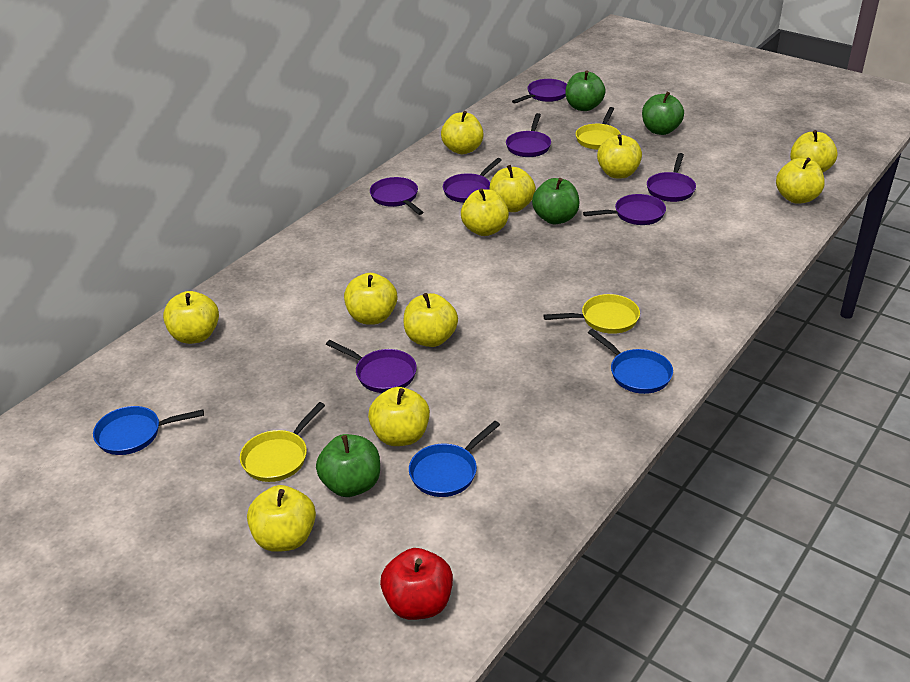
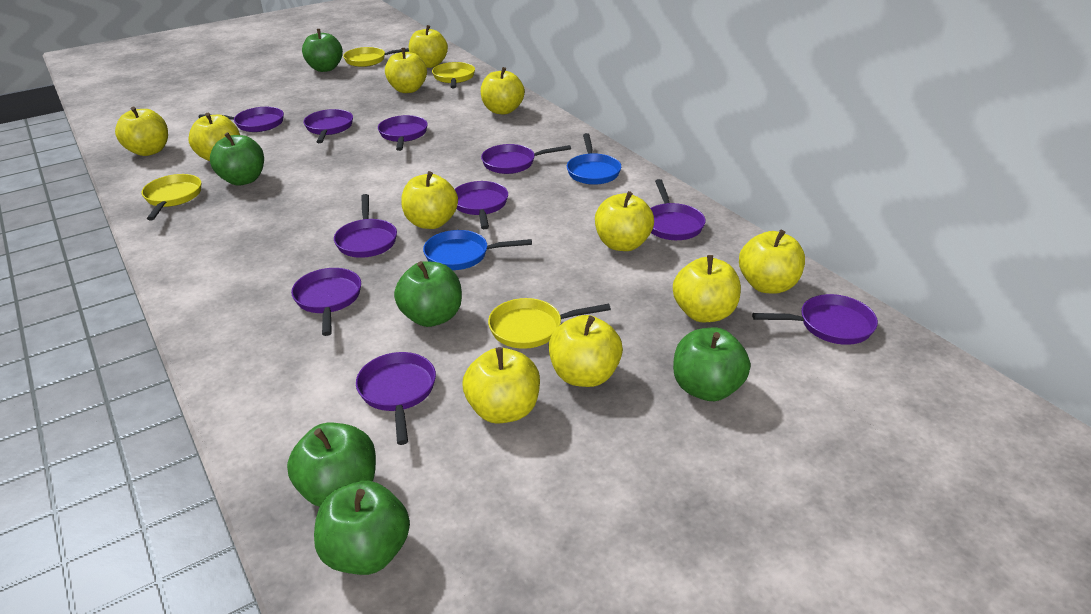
blue pan: [93,406,204,455] [409,421,500,497] [588,329,673,394] = 3 -> [423,230,532,270] [567,133,621,185] = 2
green apple: [316,434,380,497] [532,178,579,224] [565,70,606,111] [642,92,684,135] = 4 -> [210,132,264,186] [287,423,376,507] [302,29,343,72] [314,481,410,575] [394,261,462,327] [673,328,751,401] = 6
purple pan: [326,340,417,393] [370,177,424,215] [443,158,502,203] [506,113,551,157] [512,79,567,104] [583,194,666,225] [647,153,696,202] = 7 -> [199,107,284,132] [291,268,361,336] [304,109,353,143] [334,194,397,258] [356,352,436,445] [378,115,428,151] [455,181,508,229] [481,144,571,174] [650,179,706,240] [752,294,878,345] = 10
red apple: [380,548,453,620] = 1 -> none = 0
yellow pan: [240,402,325,482] [543,294,640,334] [576,107,621,150] = 3 -> [142,174,201,220] [343,47,409,67] [432,62,475,88] [488,298,611,349] = 4

